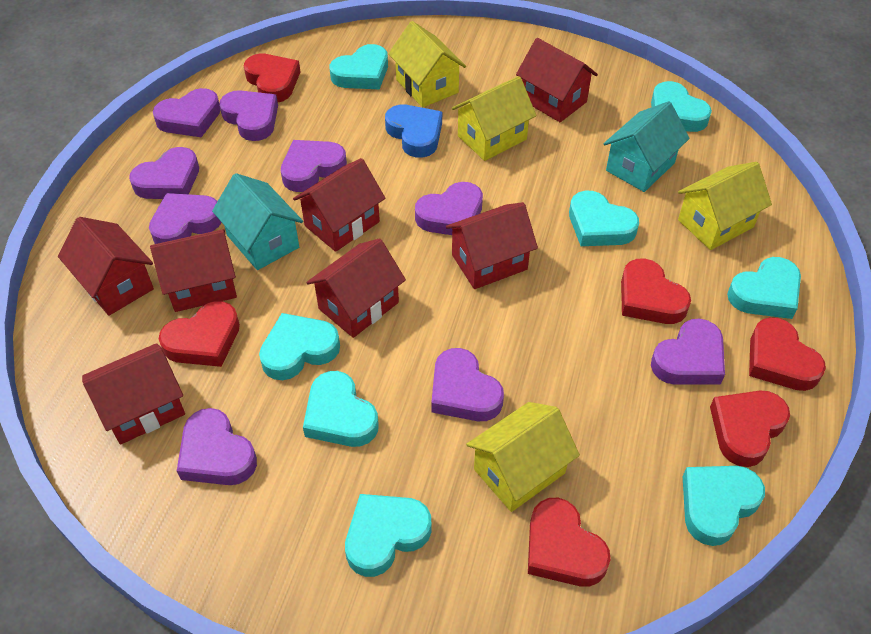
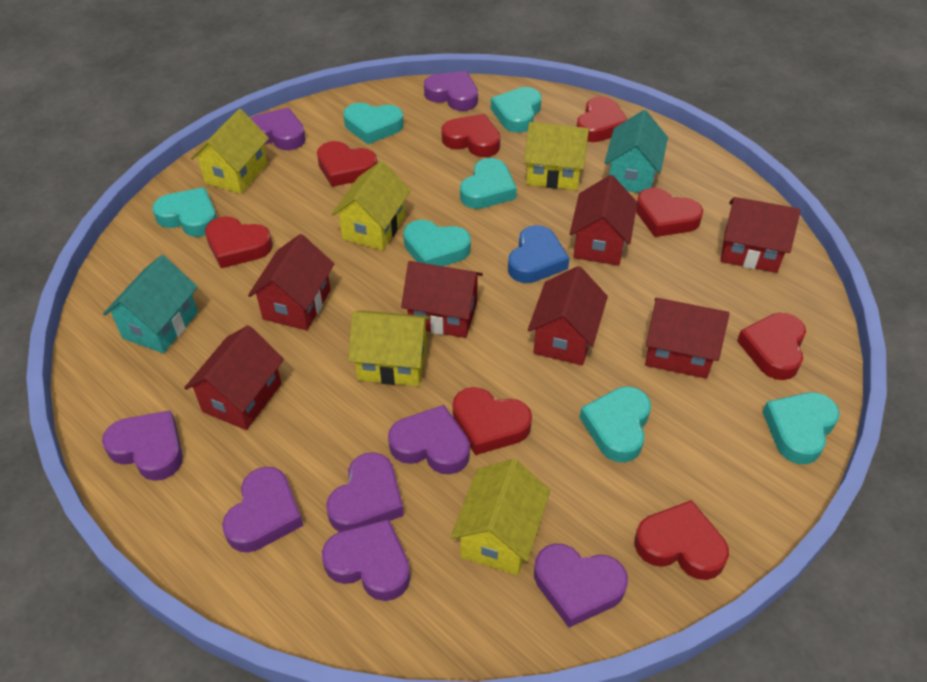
purple heart: [129,147,199,199] [149,193,222,244] [153,88,220,137] [177,408,257,485] [219,90,278,141] [281,140,347,192] [415,182,483,235] [431,348,504,421] [651,318,725,385] = 9 -> [102,410,183,481] [222,467,304,552] [250,108,306,150] [322,519,411,601] [326,452,404,532] [388,405,470,474] [424,71,478,111] [534,544,628,628] = 8
red heart: [159,301,240,367] [244,53,301,102] [528,498,611,587] [621,258,691,324] [710,391,790,467] [749,317,826,391] = 6 -> [205,216,273,268] [317,141,377,187] [441,114,500,157] [453,387,532,455] [577,96,628,142] [634,500,729,580] [636,188,703,237] [737,313,806,380] = 8
turquoise heart: [259,313,340,380] [303,371,378,447] [330,44,388,89] [345,494,432,577] [569,191,639,246] [651,81,712,132] [683,466,765,546] [727,257,801,319] = 8 -> [152,187,217,237] [343,103,404,144] [403,220,471,266] [460,158,517,209] [491,87,542,133] [580,386,651,463] [763,392,840,464] = 7
yellow house: [388,21,466,107] [452,76,536,161] [466,402,580,512] [678,162,772,250] = 4 -> [191,109,269,194] [331,161,411,251] [348,310,431,386] [451,458,550,575] [524,122,589,190] = 5

